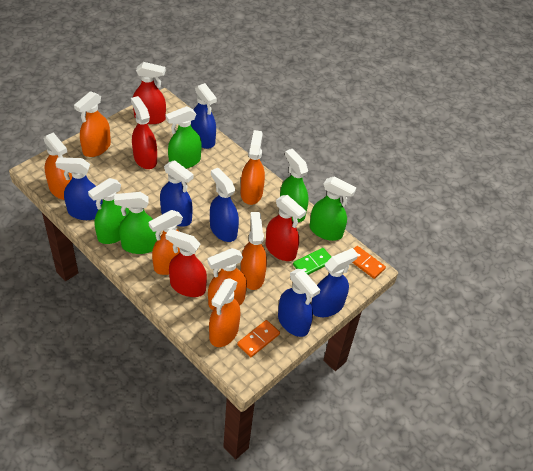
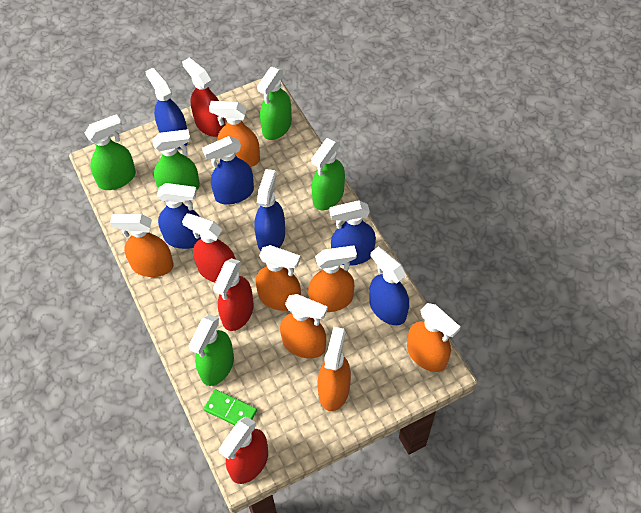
orange domino: [237,320,280,357] [352,246,386,279] = 2 -> none = 0

